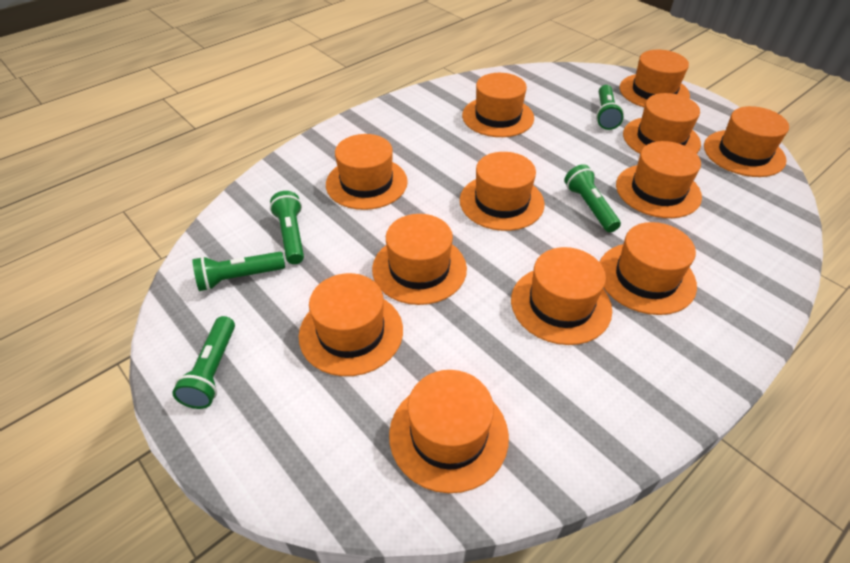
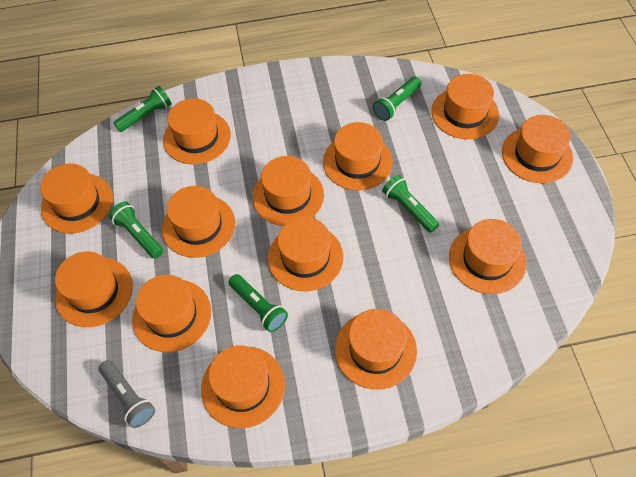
grey flashlight: none = 0 -> [99,360,155,428] = 1
orange hat: [299,273,403,376] [326,134,408,210] [372,214,467,305] [389,370,509,493] [460,152,545,231] [462,73,534,137] [511,247,612,345] [600,222,697,315] [616,141,702,218] [620,50,690,107] [623,93,701,154] [704,106,789,177] = 12 -> [40,164,113,233] [55,252,133,327] [132,275,211,352] [162,186,235,258] [163,98,231,165] [201,345,285,428] [253,156,324,226] [268,217,344,291] [323,122,393,191] [335,309,417,390] [431,74,499,139] [449,219,527,294] [502,115,573,183] = 13

